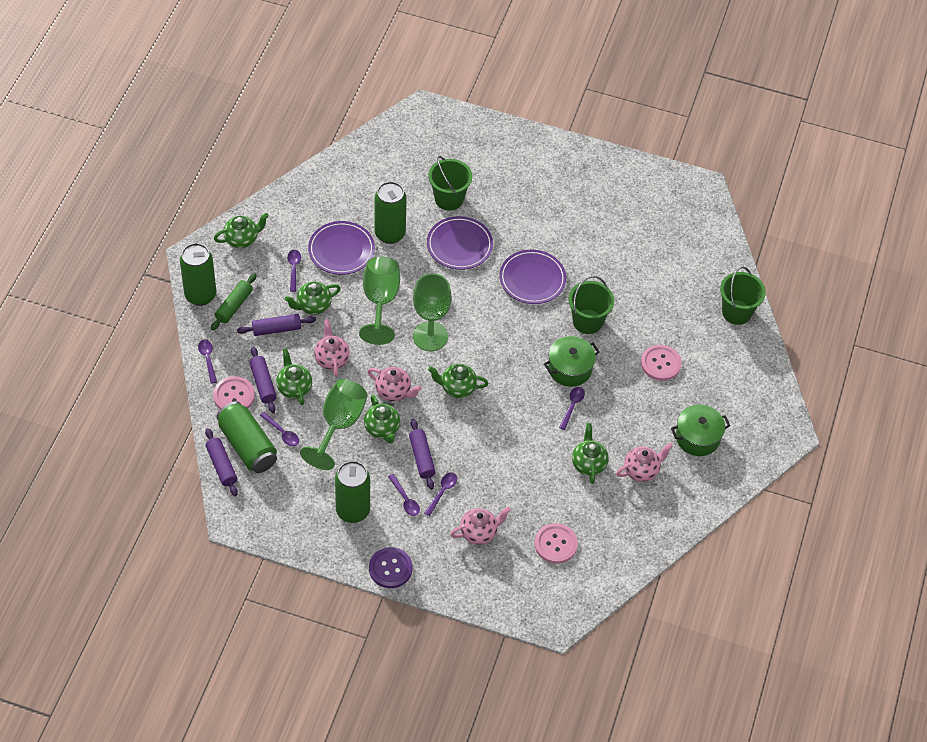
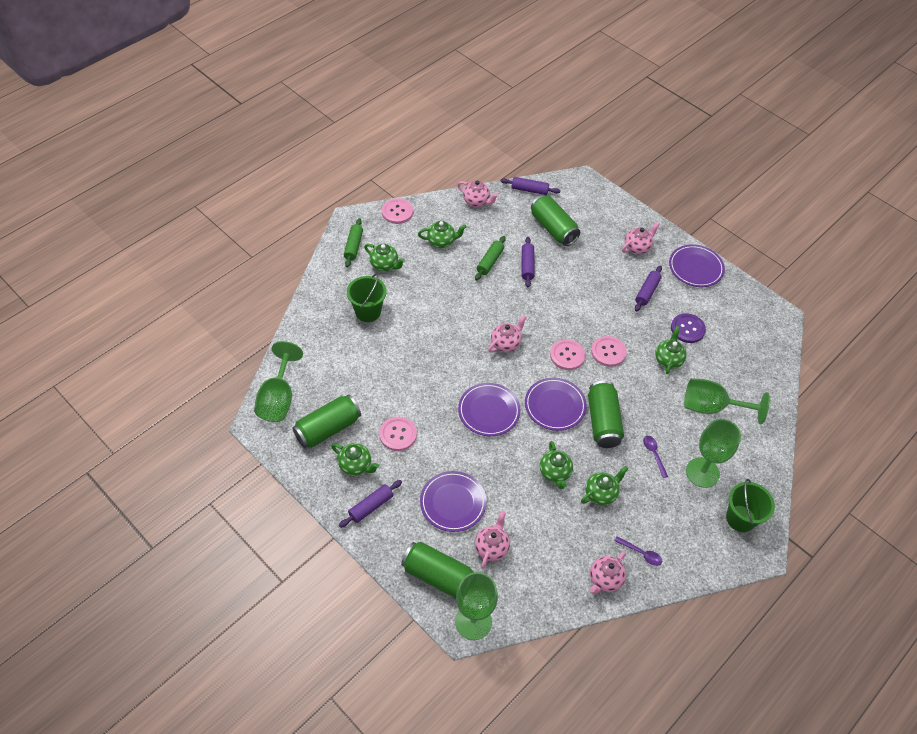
green bucket: [428,156,472,211] [568,276,614,334] [720,266,766,325] = 3 -> [347,274,386,322] [726,479,775,532] = 2
green goblet: [300,379,367,470] [359,257,400,345] [413,273,451,351] = 3 -> [254,341,303,422] [455,572,498,640] [684,378,770,424] [686,419,741,488] = 4
green pot: [544,336,600,387] [671,405,730,456] = 2 -> none = 0
green rolling pin: [211,273,257,330] = 1 -> [344,218,363,267] [475,236,506,280] = 2
pink button: [213,376,255,409] [534,523,578,564] [641,345,682,381] = 3 -> [379,417,417,451] [382,198,413,224] [550,339,585,370] [591,336,627,367] = 4
pink teapot: [314,319,350,377] [367,367,422,401] [450,507,511,545] [616,443,673,482] = 4 -> [457,180,499,207] [475,511,510,569] [488,315,526,353] [590,551,626,594] [622,222,660,254] = 5
purple plate: [308,221,375,275] [427,216,493,270] [499,250,566,304] = 3 -> [420,471,487,532] [458,383,520,436] [525,378,587,431] [669,244,725,287] = 4
purple spoon: [198,339,217,384] [260,412,299,446] [287,250,301,292] [388,474,420,516] [424,473,457,516] [559,387,585,430] = 6 -> [614,536,662,566] [643,436,668,478] = 2

